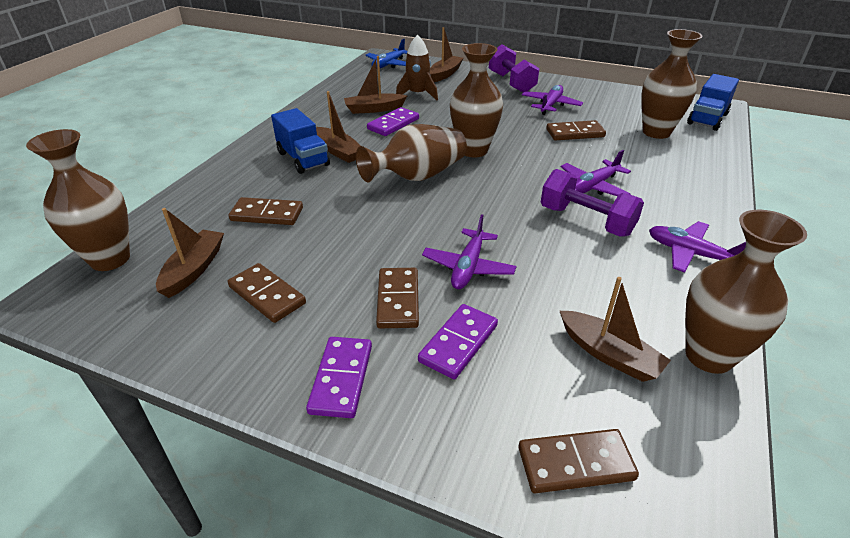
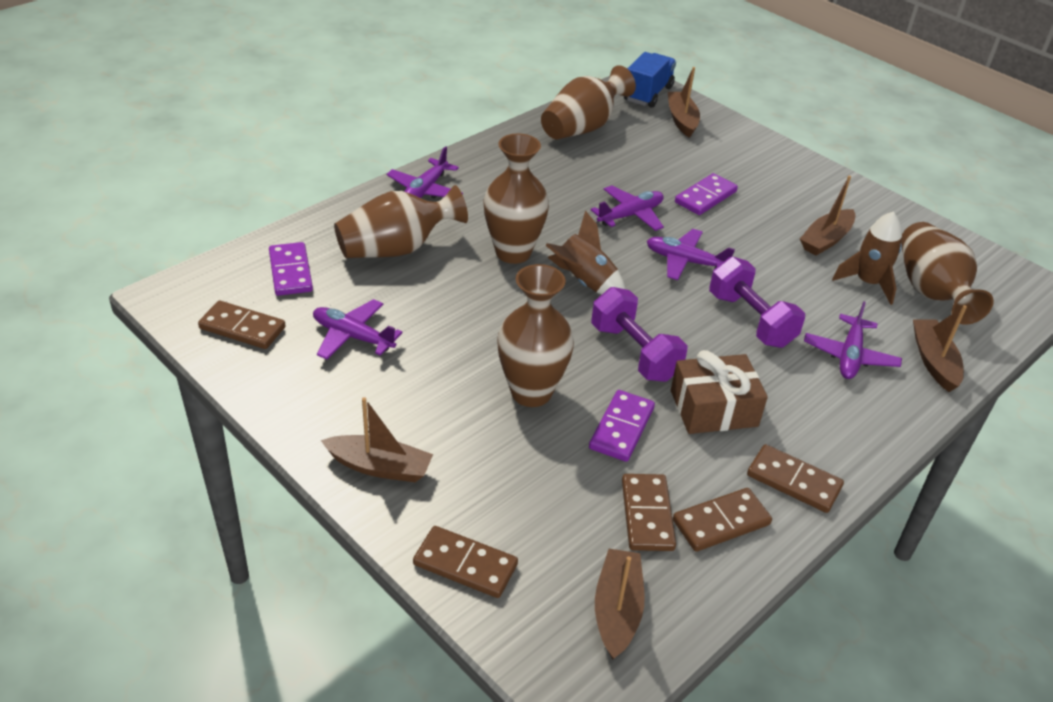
blue plane: [365,39,407,68] = 1 -> none = 0
blue truck: [271,108,330,174] [687,74,739,131] = 2 -> [624,52,676,108] = 1
brown gift: none = 0 -> [671,350,768,434] = 1
brown rocket: [396,35,438,100] = 1 -> [545,210,625,295] [832,212,902,305] = 2
purple plane: [422,214,516,289] [522,85,583,115] [561,150,631,196] [649,221,746,273] = 4 -> [313,299,403,360] [387,146,463,199] [591,185,664,231] [647,229,735,280] [804,301,902,379] = 5

